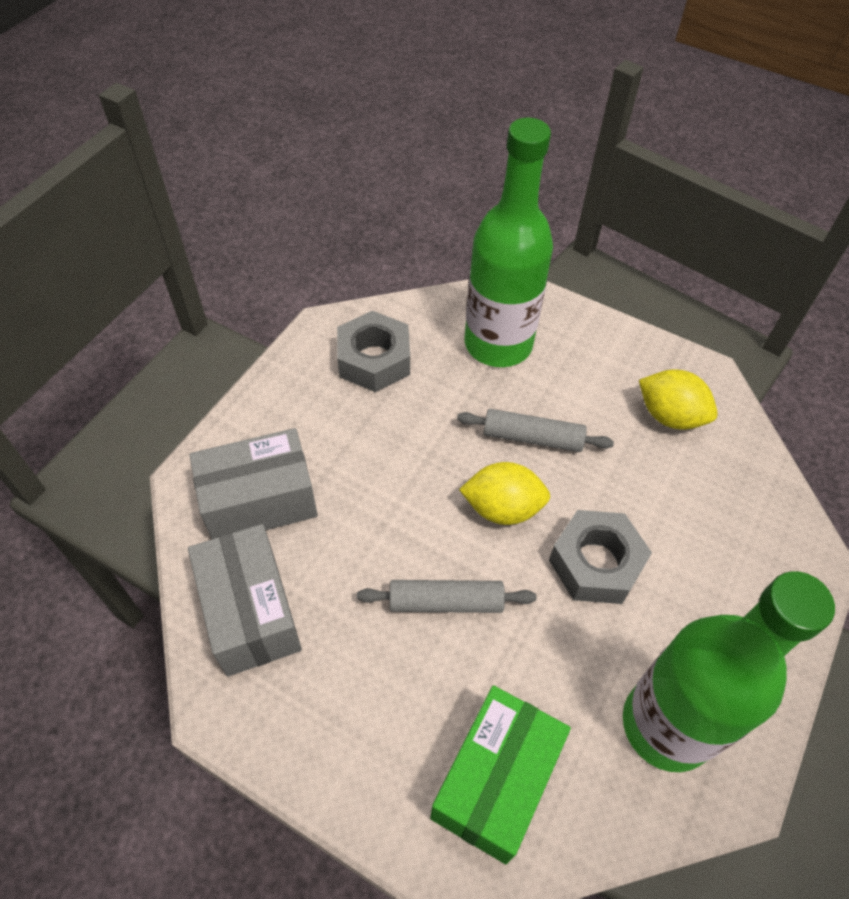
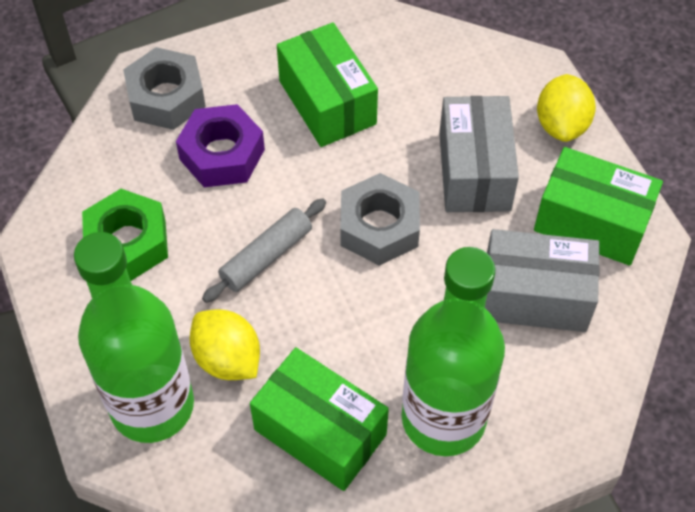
green box: [430,685,571,864] = 1 -> [250,347,389,491] [277,22,378,147] [534,147,663,266] = 3
green nut: none = 0 -> [82,189,168,281] = 1
grey rolling pin: [357,580,537,613] [457,409,614,452] = 2 -> [202,198,326,303] = 1
purple nut: none = 0 -> [176,104,265,187] = 1

